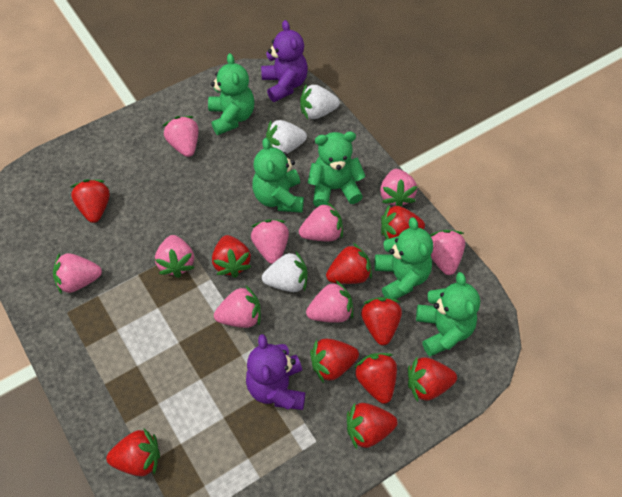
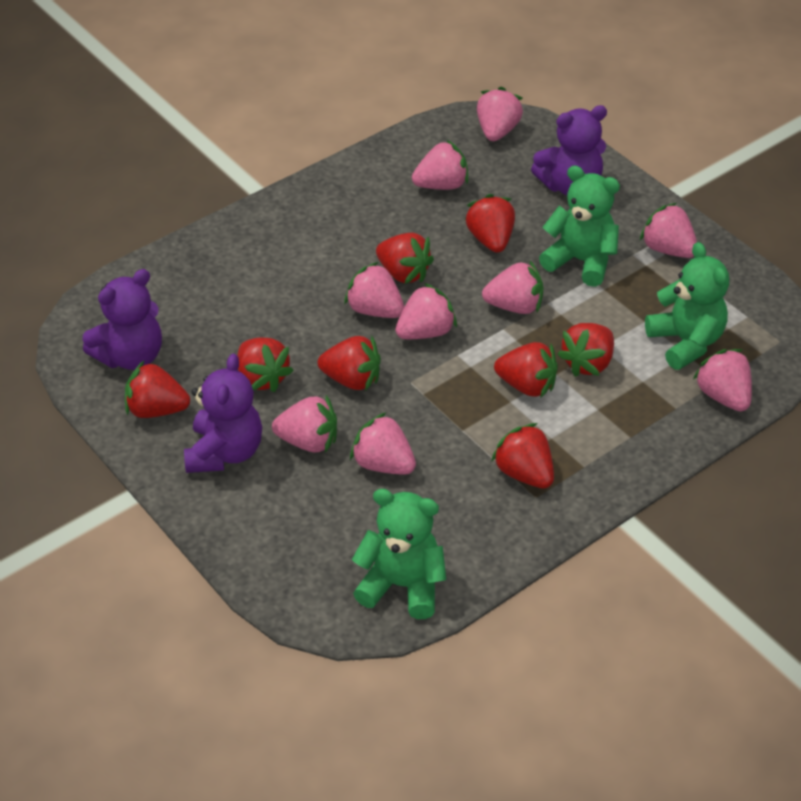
green teddy bear: [208,53,254,135] [252,138,304,213] [308,131,366,207] [375,217,433,299] [416,272,480,356] = 5 -> [352,489,446,619] [539,165,620,287] [645,242,729,370] = 3
purple teddy bear: [246,334,305,410] [261,20,308,102] = 2 -> [83,269,162,370] [184,354,262,473] [531,105,607,196] = 3
red strawberry: [71,179,110,223] [106,429,160,476] [212,235,252,278] [310,339,359,383] [326,243,372,284] [347,403,397,449] [354,353,397,404] [361,297,402,346] [381,205,425,240] [408,357,457,402] = 10 -> [125,361,190,418] [237,338,294,392] [318,336,381,391] [376,233,434,284] [465,194,515,253] [491,423,554,488] [494,342,558,398] [557,323,614,377] = 8
white strawberry: [262,251,308,292] [266,120,307,154] [300,84,340,119] = 3 -> none = 0

